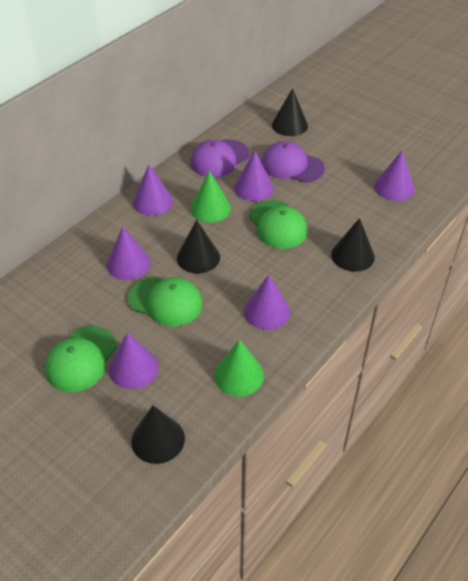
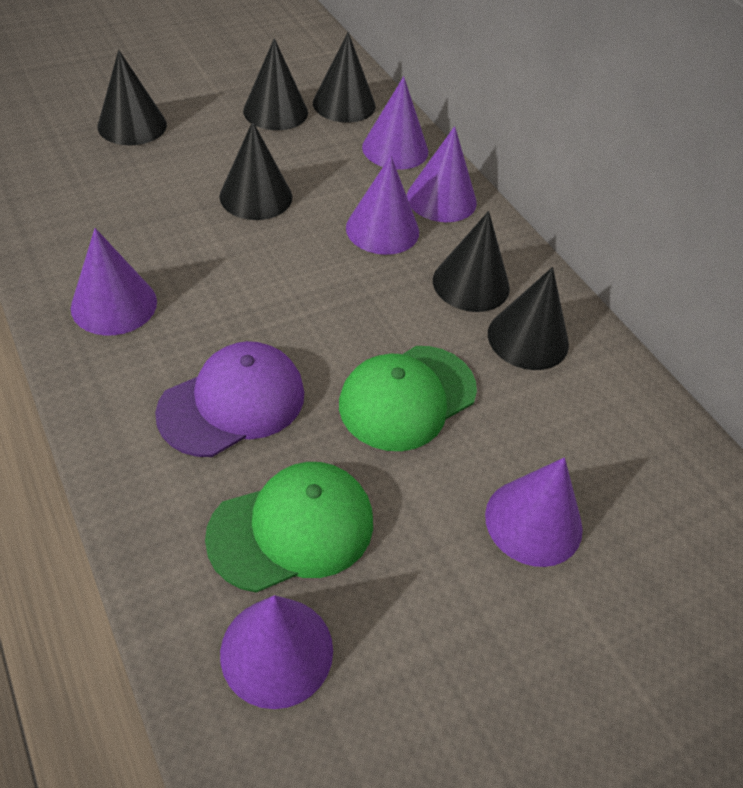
black cone: [131,405,185,464] [177,220,220,273] [272,88,308,136] [331,218,375,272] = 4 -> [98,50,167,146] [219,121,292,220] [243,38,308,130] [313,32,376,123] [433,211,510,312] [488,267,569,370] = 6
green cap: [45,326,117,392] [128,277,203,326] [249,200,308,249] = 3 -> [205,462,373,593] [339,346,477,451] = 2
green cone: [190,171,231,222] [214,339,264,396] = 2 -> none = 0
purple cap: [191,139,250,177] [261,141,325,183] = 2 -> [155,341,304,457] = 1

